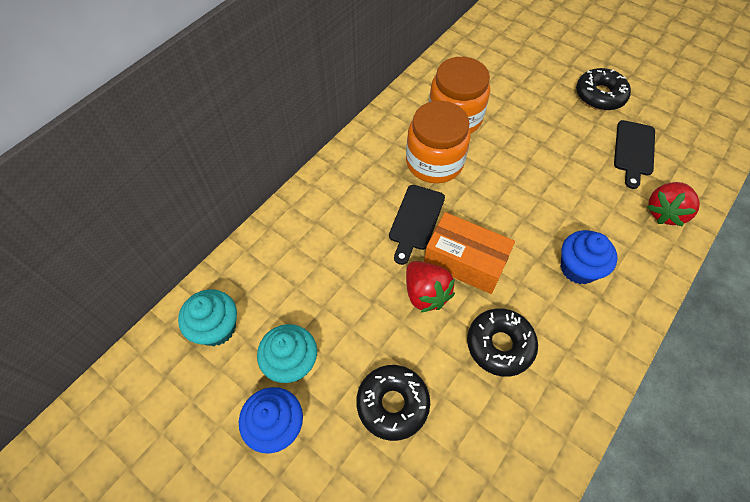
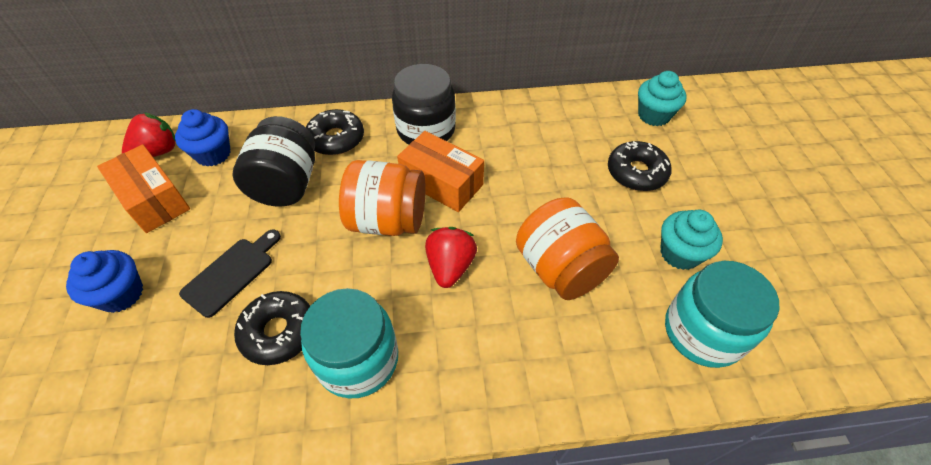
black cutting board: [389,185,445,265] [614,120,655,189] = 2 -> [179,229,281,318] = 1
black jar: none = 0 -> [233,116,315,207] [392,64,456,144] = 2
orange box: [424,212,515,294] = 1 -> [97,144,190,233] [397,131,484,212] = 2
turquoise jar: none = 0 -> [300,288,398,398] [665,261,779,368] = 2

